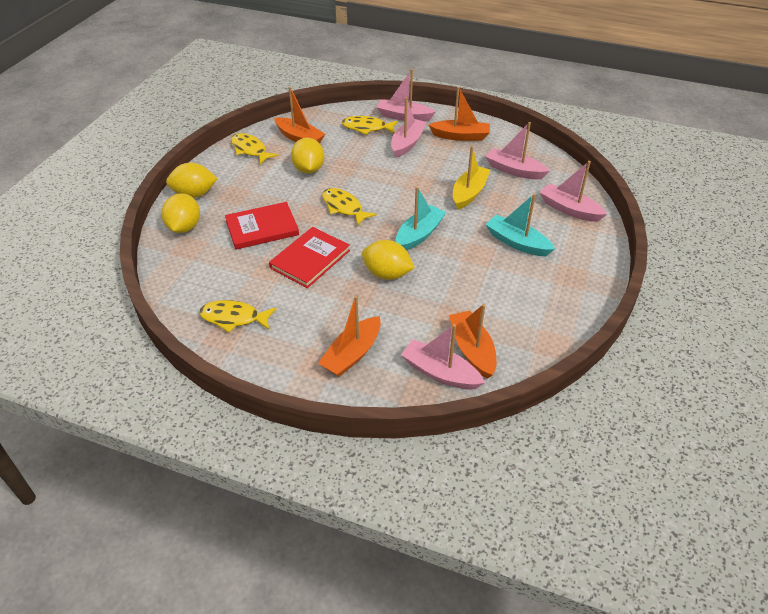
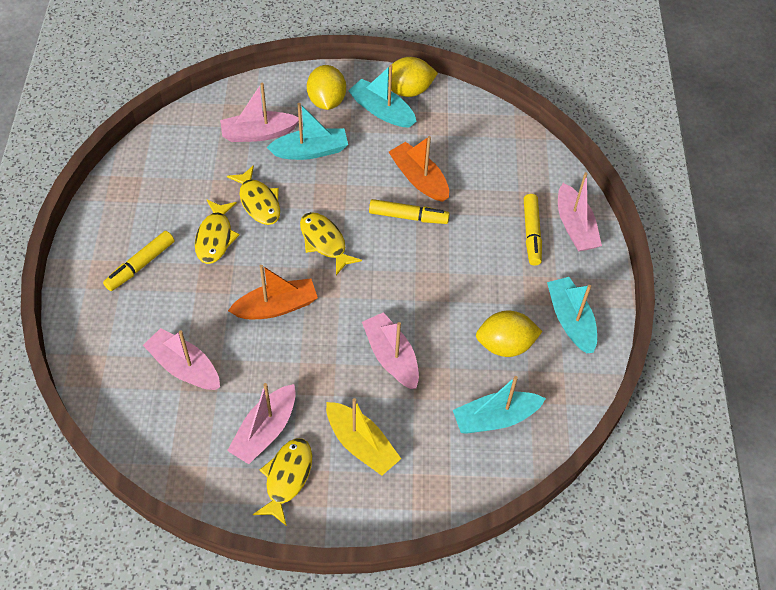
orange boat: [274,87,325,144] [318,296,381,377] [429,87,490,141] [449,304,497,379] = 4 -> [228,265,318,319] [389,136,449,202] = 2
red book: [225,202,299,250] [269,227,350,288] = 2 -> none = 0
turquoise boat: [395,187,446,251] [486,194,555,256] = 2 -> [267,103,348,160] [348,65,416,128] [453,376,546,434] [547,277,597,353] = 4
yellow lemon: [161,193,200,233] [166,163,218,198] [291,138,324,174] [362,240,415,280] = 4 -> [307,65,346,110] [388,57,438,97] [476,311,543,357] = 3
yellow marker: none = 0 -> [103,231,175,291] [369,199,450,224] [524,194,542,266] = 3

